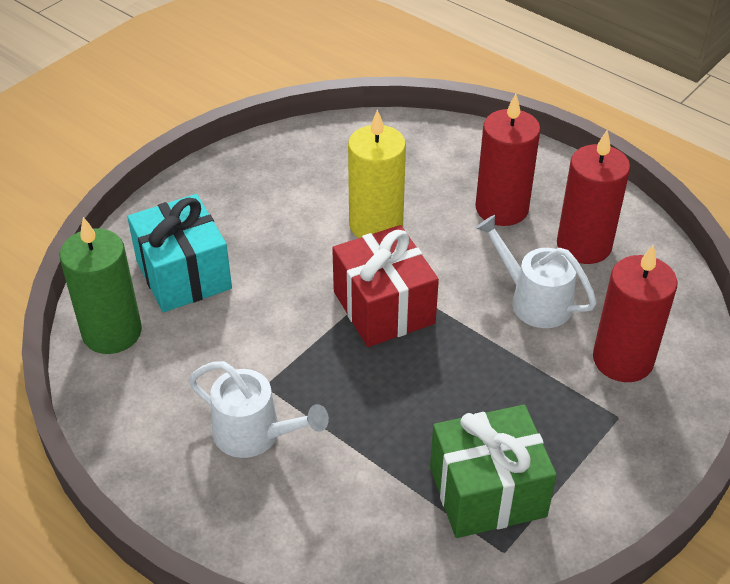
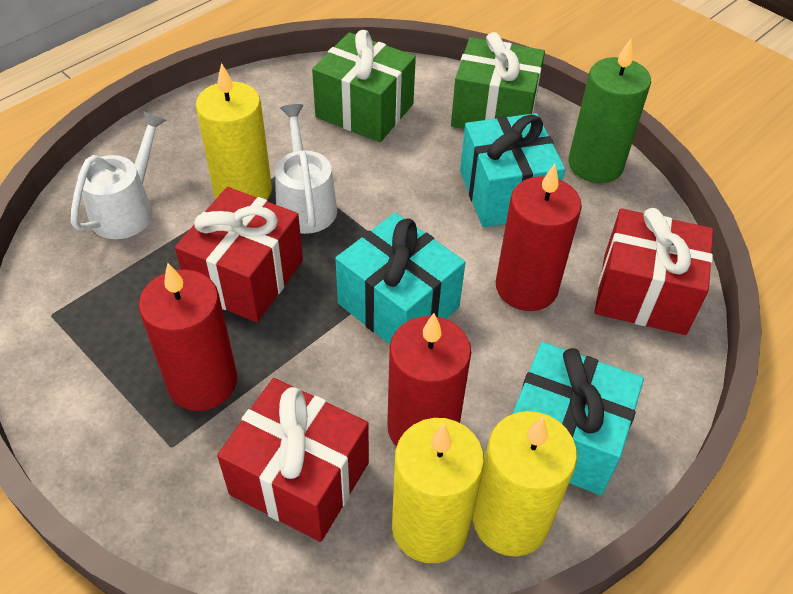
green gift: [430,405,557,538] = 1 -> [312,30,416,142] [451,32,545,129] = 2
red gift: [332,225,439,347] = 1 -> [175,187,303,322] [217,378,369,542] [594,208,713,335] = 3
turquoise gift: [127,194,232,312] = 1 -> [335,213,465,344] [460,113,565,227] [512,342,644,495] = 3
yellow candle: [348,109,406,238] = 1 -> [196,63,272,200] [392,418,484,563] [473,411,577,557] = 3

